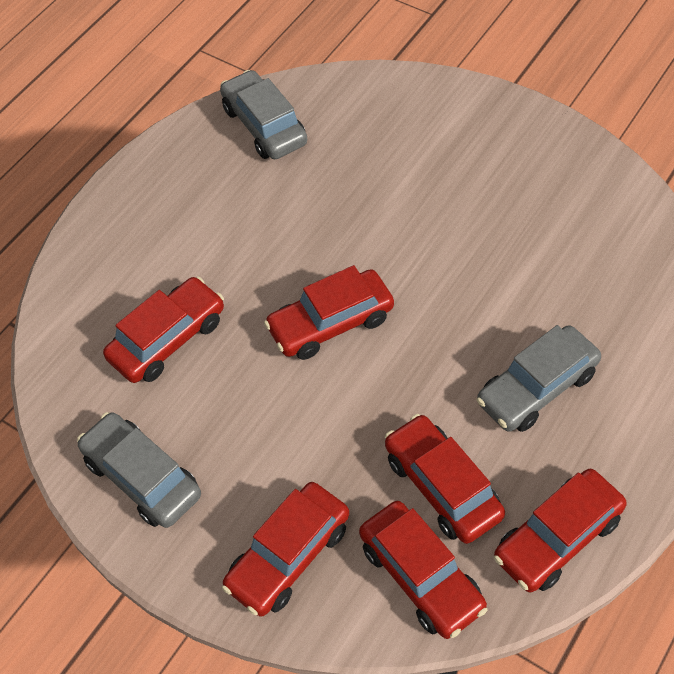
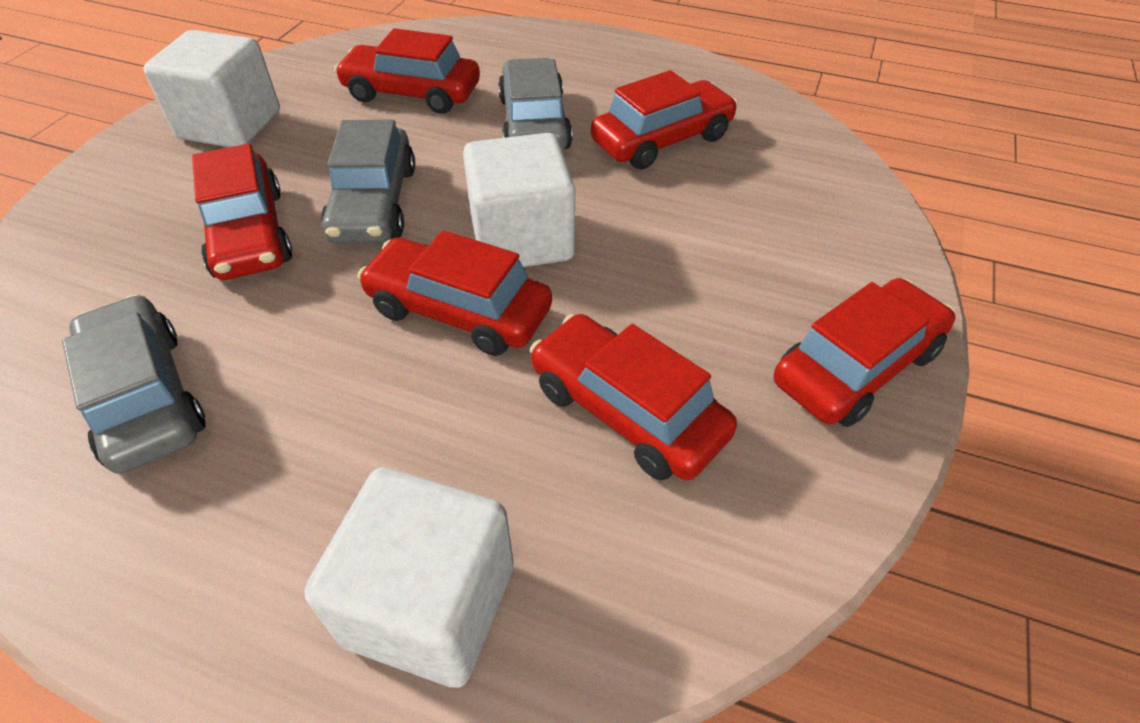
white cube: none = 0 -> [143,30,280,147] [304,468,514,688] [463,133,575,267] = 3

